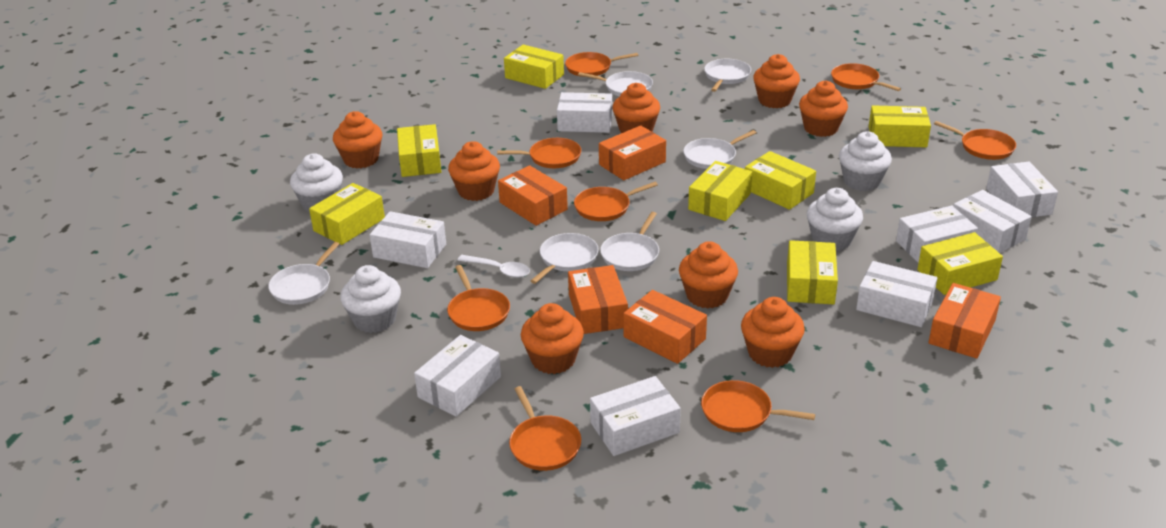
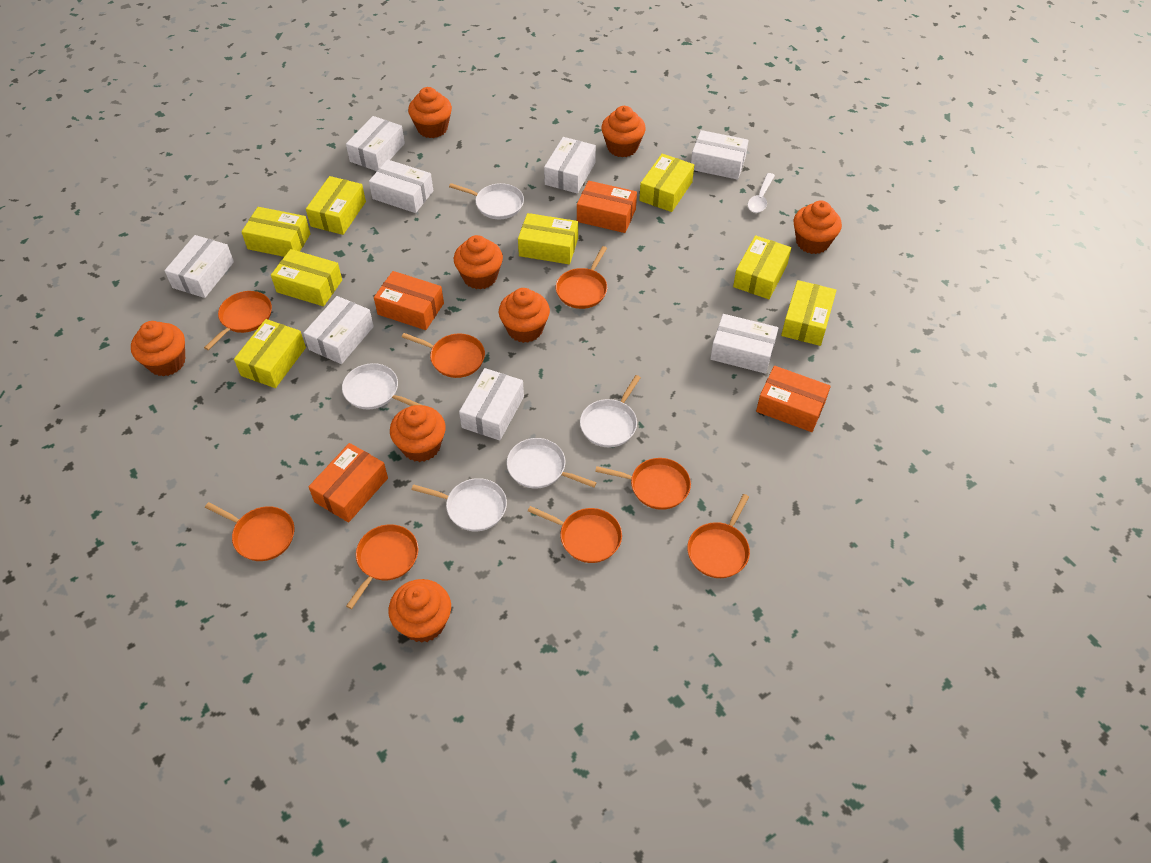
orange box: [498,165,568,226] [568,265,628,334] [599,125,666,180] [623,290,707,364] [928,283,1001,359] = 5 -> [308,443,388,523] [374,271,444,330] [577,181,637,233] [756,366,831,432] = 4
white cupcake: [290,153,343,212] [340,265,401,333] [807,188,863,251] [839,131,892,191] = 4 -> none = 0
white pan: [268,242,339,305] [531,233,599,284] [578,71,653,96] [600,212,659,271] [683,130,757,169] [704,59,751,92] = 6 -> [342,363,421,410] [411,478,507,531] [449,183,524,219] [507,438,597,488] [580,375,641,447] = 5

